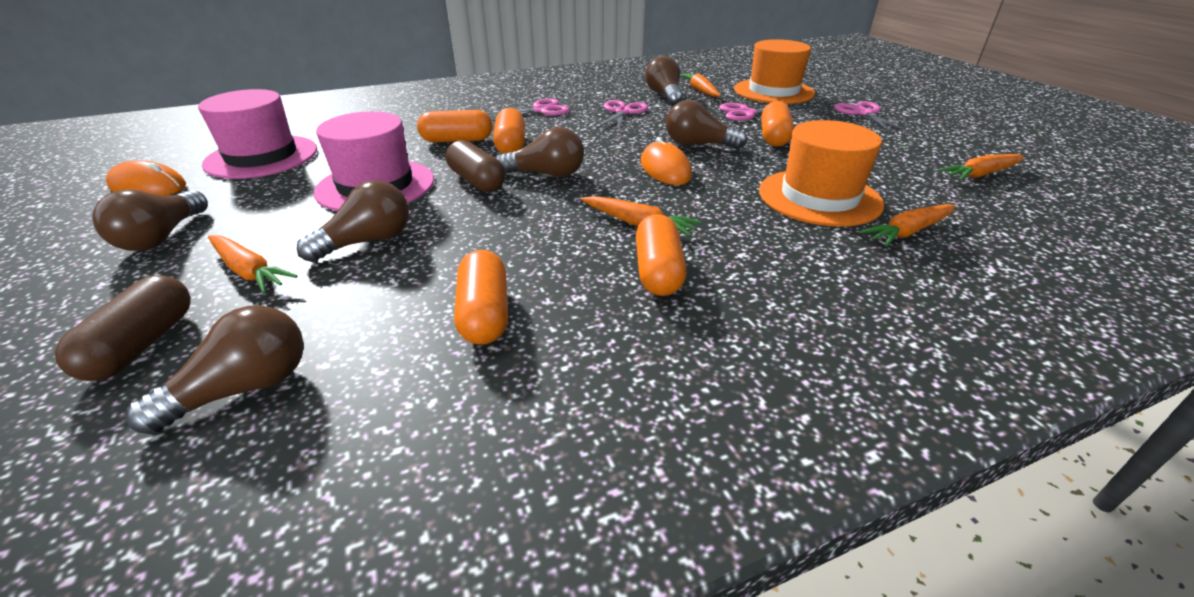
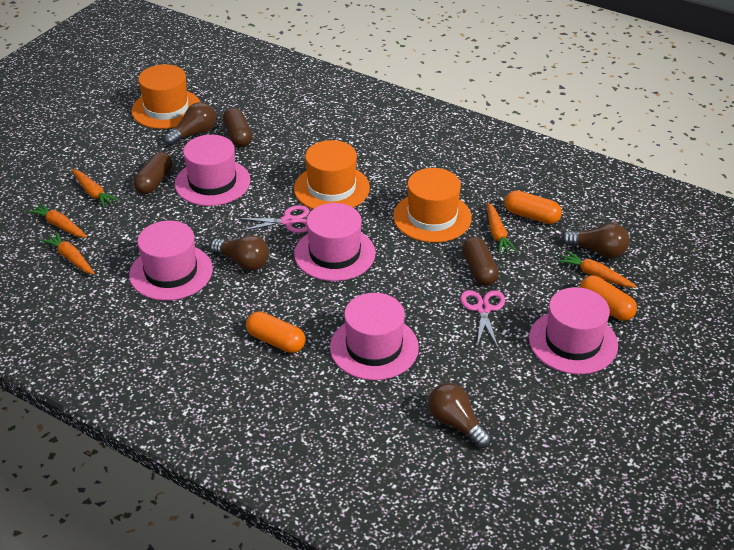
brown capsule: [55,275,191,381] [446,140,505,192] = 2 -> [134,152,172,194] [223,108,252,147] [462,237,499,286] = 3
brown light bulb: [92,190,208,251] [126,305,304,435] [297,180,409,262] [496,127,584,177] [645,56,682,106] [666,100,747,150] = 6 -> [164,102,216,146] [210,235,269,271] [428,383,492,449] [562,223,630,258] = 4
orange capsule: [417,110,492,143] [454,250,508,344] [493,108,525,154] [636,214,686,296] [761,101,794,147] = 5 -> [246,311,306,353] [505,190,562,224] [580,275,637,321] = 3
orange hat: [734,39,815,104] [759,120,884,227] = 2 -> [131,64,201,129] [294,140,370,209] [393,168,472,243] = 3
orange mouse: [106,160,186,196] [641,137,692,185] = 2 -> none = 0
pink hat: [198,89,317,179] [314,111,434,211] = 2 -> [129,220,213,301] [175,135,250,206] [294,203,376,281] [330,293,419,380] [529,287,618,374] = 5
pink scissors: [486,98,570,121] [597,100,648,132] [719,103,806,121] [834,101,909,132] = 4 -> [237,205,310,233] [460,290,505,347] = 2

